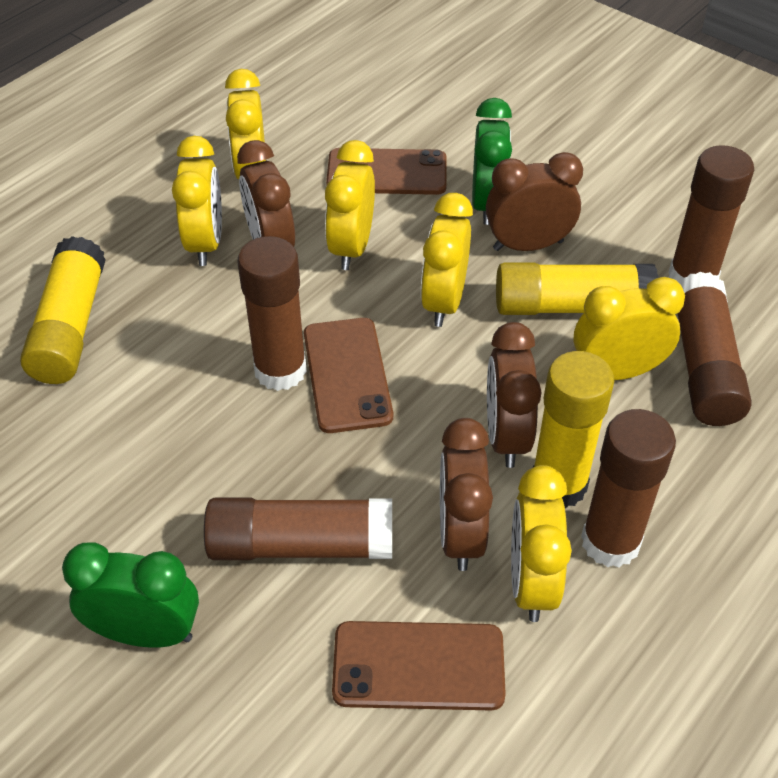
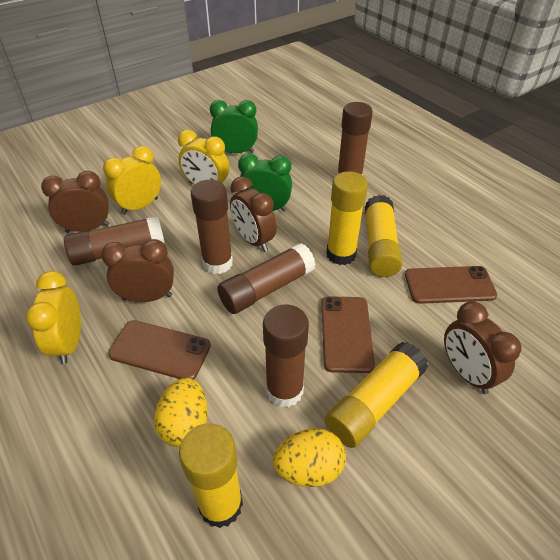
yellow clock: [172,136,222,266] [225,69,266,179] [325,140,375,270] [421,193,473,327] [511,465,572,622] [573,277,685,380] = 6 -> [26,271,81,364] [103,146,161,215] [178,130,229,185] = 3
yellow egg: none = 0 -> [154,378,208,447] [273,428,346,487] = 2
yellow glue stick: [20,236,106,384] [496,263,658,315] [533,351,614,508] = 3 -> [179,423,243,528] [325,342,428,448] [326,171,368,265] [365,195,402,277] = 4

